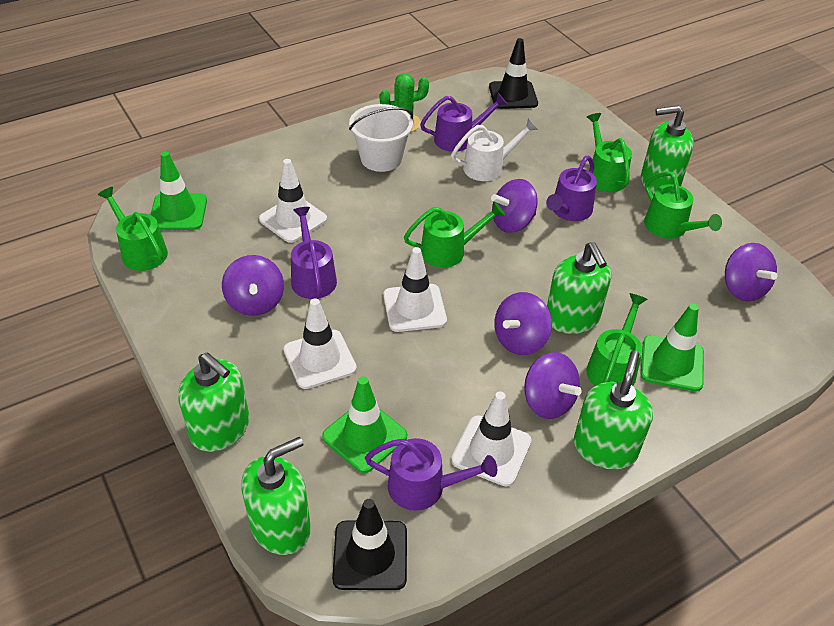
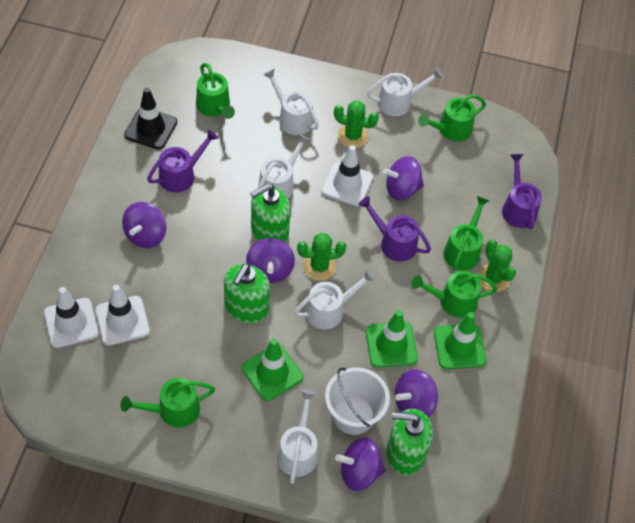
black traffic cone: [332,499,407,590] [489,38,538,109] = 2 -> [124,88,177,149] = 1
green cactus: [380,73,429,132] = 1 -> [297,233,346,281] [334,100,379,148] [478,239,516,292] = 3
green soap dispenser: [178,353,250,452] [241,437,311,555] [547,242,611,334] [574,351,653,470] [641,105,694,194] = 5 -> [224,263,270,324] [250,184,291,243] [386,409,433,476] = 3
purple watering can: [291,207,337,299] [365,438,497,511] [420,93,507,152] [546,156,597,221] = 4 -> [147,130,218,193] [358,196,431,262] [502,154,542,230] = 3
white traffic cone: [259,159,327,243] [284,298,357,389] [383,247,447,332] [451,391,532,487] = 4 -> [44,287,99,348] [95,285,150,346] [321,145,373,206] = 3
white watering can: [451,118,538,181] = 1 -> [257,134,310,199] [263,69,319,135] [277,389,318,484] [294,269,376,329] [367,67,443,116] = 5

